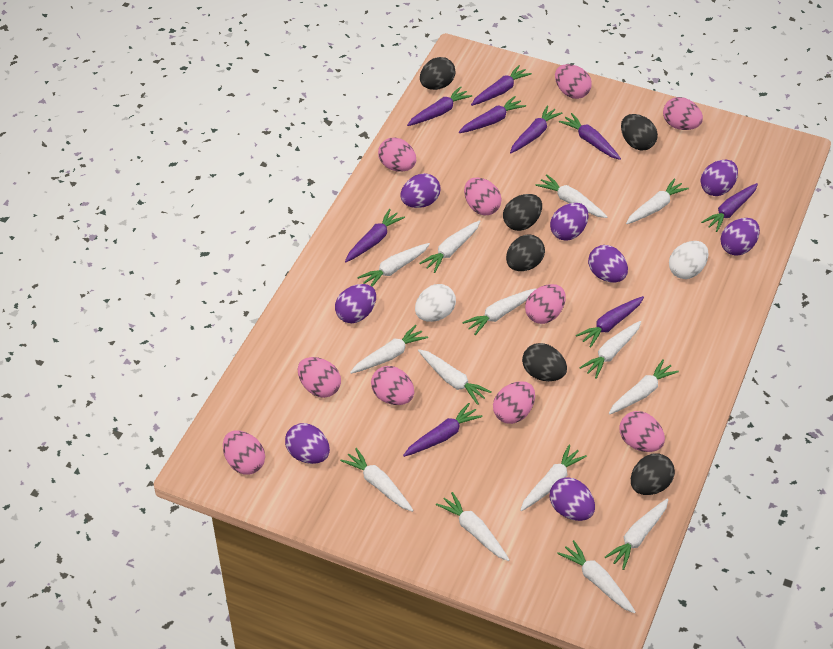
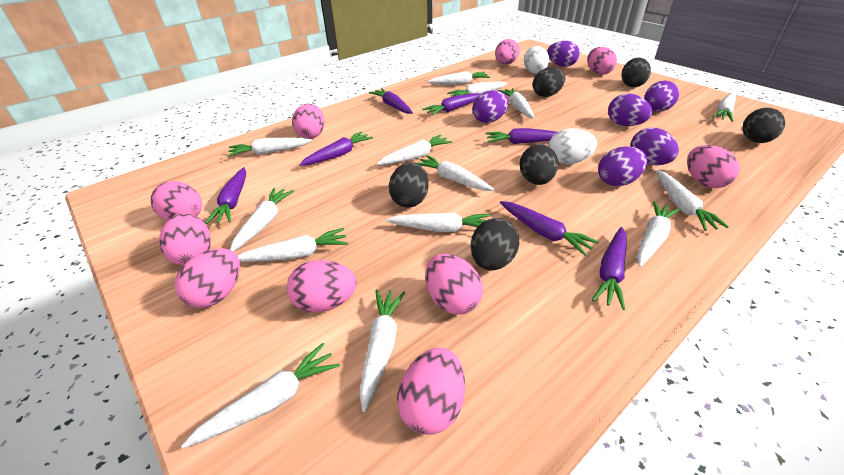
purple carrot: [345,209,405,262] [403,403,483,457] [407,86,472,126] [459,96,526,133] [471,65,532,106] [510,105,562,153] [559,113,621,160] [576,296,644,348] [701,183,758,232] = 9 -> [206,167,246,224] [299,131,373,166] [369,88,413,114] [422,93,480,116] [486,128,557,144] [500,201,599,256] [592,227,626,310] = 7
purple egg: [285,423,330,464] [335,284,376,323] [400,173,441,208] [550,203,588,241] [550,477,595,521] [588,245,628,283] [701,159,738,196] [720,218,760,256] = 8 -> [472,90,509,123] [547,41,580,67] [598,146,647,186] [608,93,652,126] [631,127,679,165] [644,80,679,112] = 6

